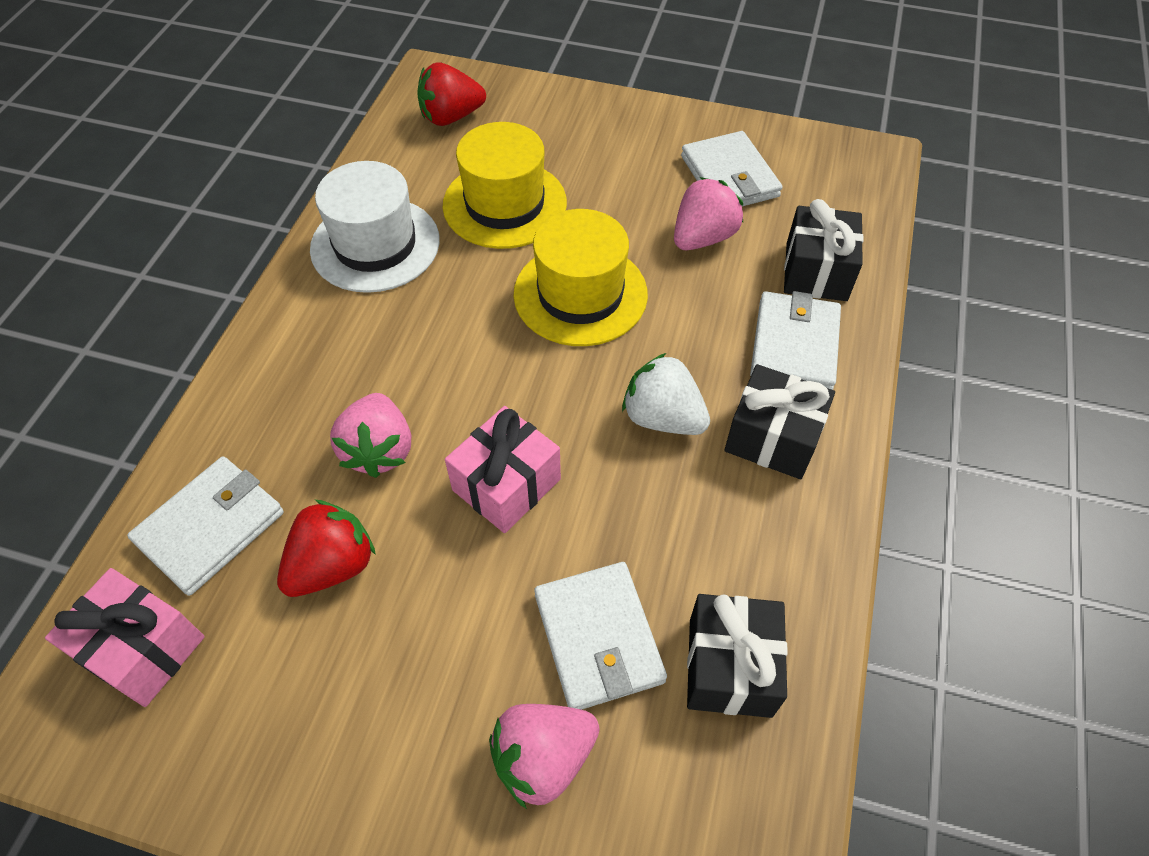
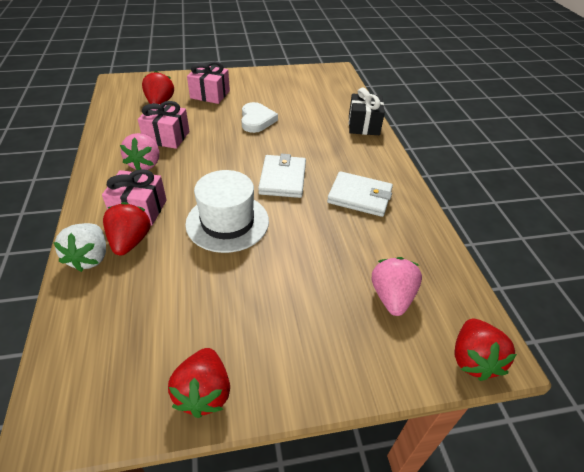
black gift: [687,594,788,718] [725,364,835,479] [784,199,863,301] = 3 -> [349,88,385,135] = 1
pink gift: [45,568,205,707] [445,406,561,533] = 2 -> [102,169,167,225] [138,101,190,149] [187,61,230,104] = 3
pink strawberry: [330,393,411,478] [489,704,599,809] [674,177,743,250] = 3 -> [120,133,159,170] [372,257,422,316] = 2
red strawberry: [277,500,376,597] [417,62,486,126] = 2 -> [103,202,151,256] [142,71,174,104] [168,348,230,418] [454,319,517,381] = 4
white heart: none = 0 -> [241,102,278,133] = 1
white wallet: [127,456,284,596] [534,562,667,710] [681,131,783,207] [750,291,841,390] = 4 -> [258,154,306,198] [327,171,393,217] = 2
yellow hat: [443,122,567,249] [513,209,648,346] = 2 -> none = 0

